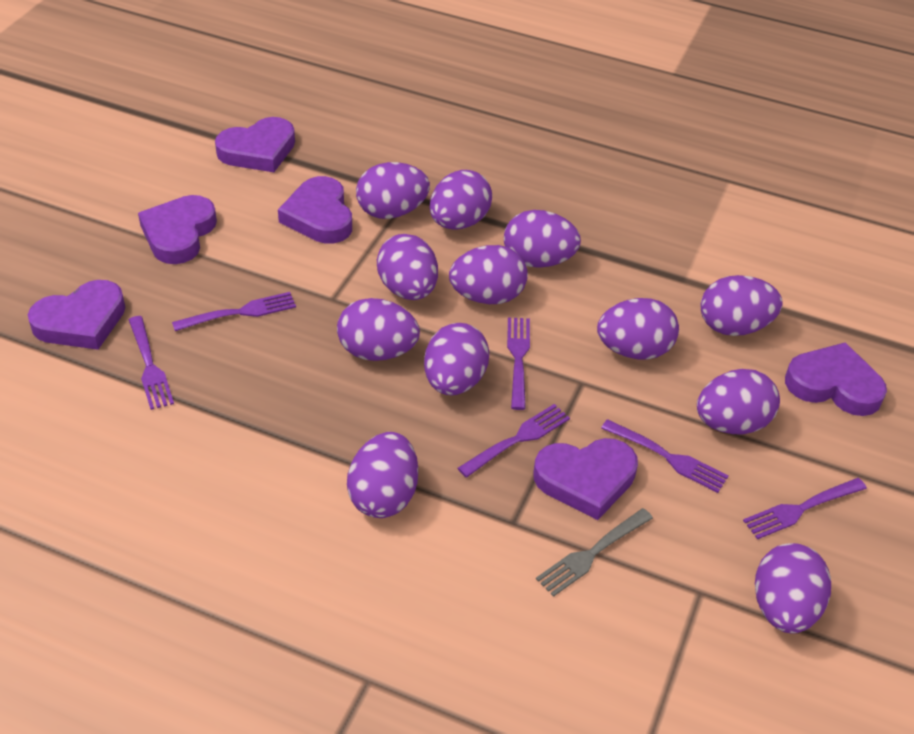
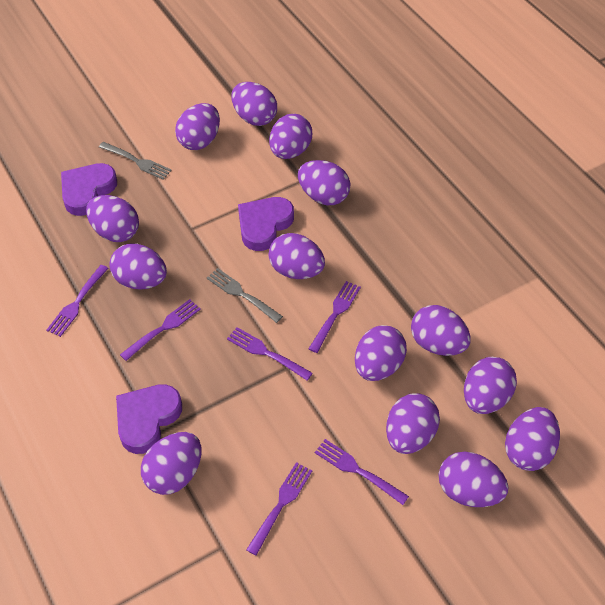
grey fork: [536,508,653,597] = 1 -> [99,142,172,180] [207,268,283,323] = 2
purple egg: [337,298,420,361] [347,432,418,518] [356,162,430,219] [377,234,438,300] [424,323,489,396] [430,170,492,230] [449,245,528,304] [504,210,581,268] [597,298,679,360] [697,369,780,434] [701,275,783,336] [755,543,831,633] = 12 -> [86,195,139,242] [109,243,167,290] [141,432,202,495] [175,103,220,150] [232,82,277,126] [269,114,312,159] [269,233,325,279] [298,160,350,205] [355,325,407,381] [386,393,440,454] [411,305,471,356] [439,452,509,507] [464,357,517,414] [505,407,560,471] = 14
purple heart: [28,280,125,350] [138,195,217,264] [215,117,295,172] [278,176,352,244] [533,438,638,520] [785,342,887,416] = 6 -> [61,163,117,216] [116,384,182,454] [238,197,294,251] = 3

